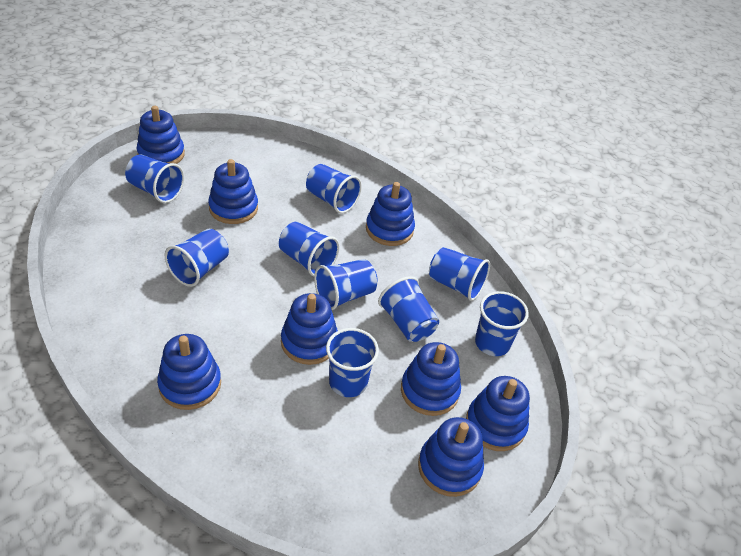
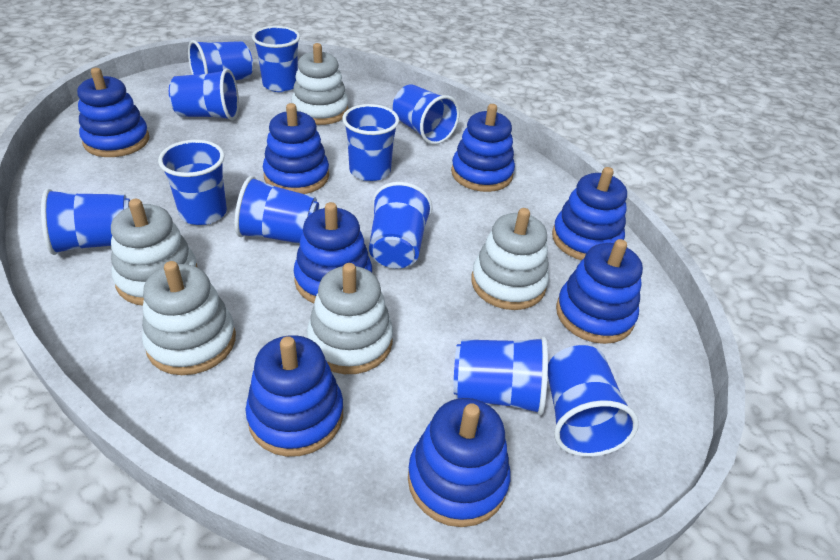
blue cup: [125,155,184,203] [165,229,229,287] [279,221,340,277] [306,164,362,214] [314,259,378,310] [326,328,379,397] [378,276,439,342] [429,247,490,301] [475,291,529,356] = 9 -> [41,189,130,255] [158,140,227,225] [169,69,239,121] [188,40,253,80] [234,176,319,244] [252,26,300,92] [342,104,399,181] [369,182,433,268] [393,84,460,145] [453,336,548,415] [548,345,639,457] = 11
white stacking toy: none = 0 -> [111,199,197,306] [142,261,236,375] [291,43,348,125] [307,263,393,374] [471,208,549,310] = 5

